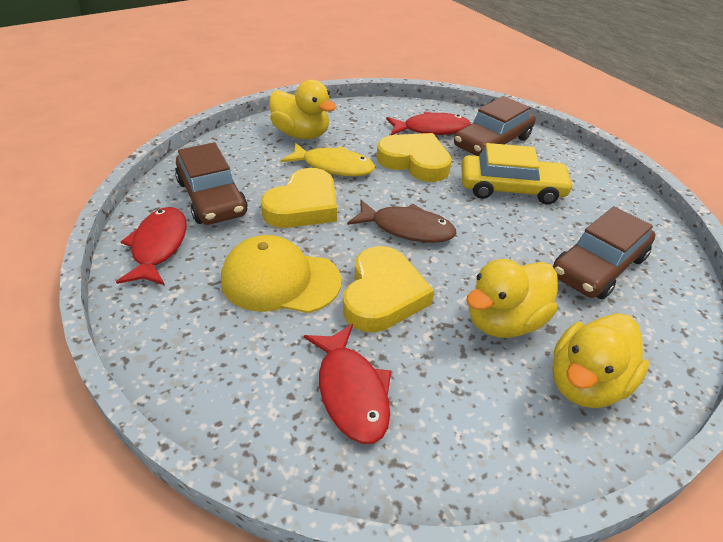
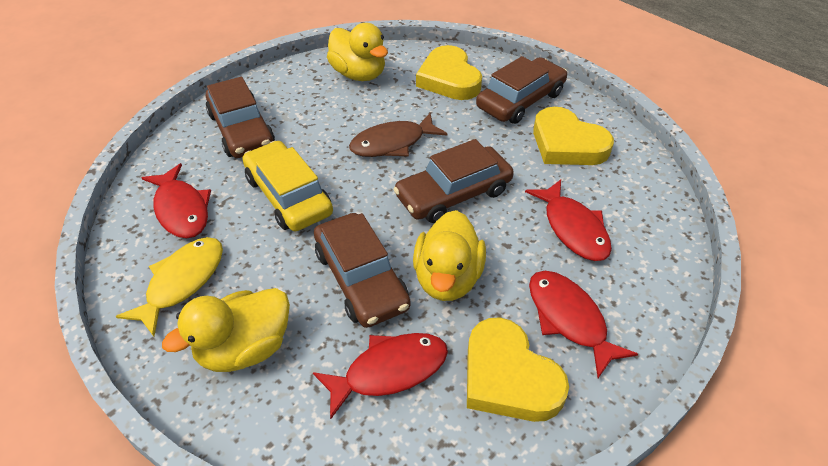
brown car: [175,142,248,225] [454,96,536,156] [553,206,656,299] = 3 -> [206,77,275,158] [314,213,411,328] [393,139,514,223] [476,56,567,124] = 4
red fish: [116,207,187,285] [304,324,392,444] [386,111,471,135] = 3 -> [141,163,211,238] [313,333,448,420] [525,179,612,261] [529,271,638,378] = 4
yellow cap: [221,235,342,313] = 1 -> none = 0

